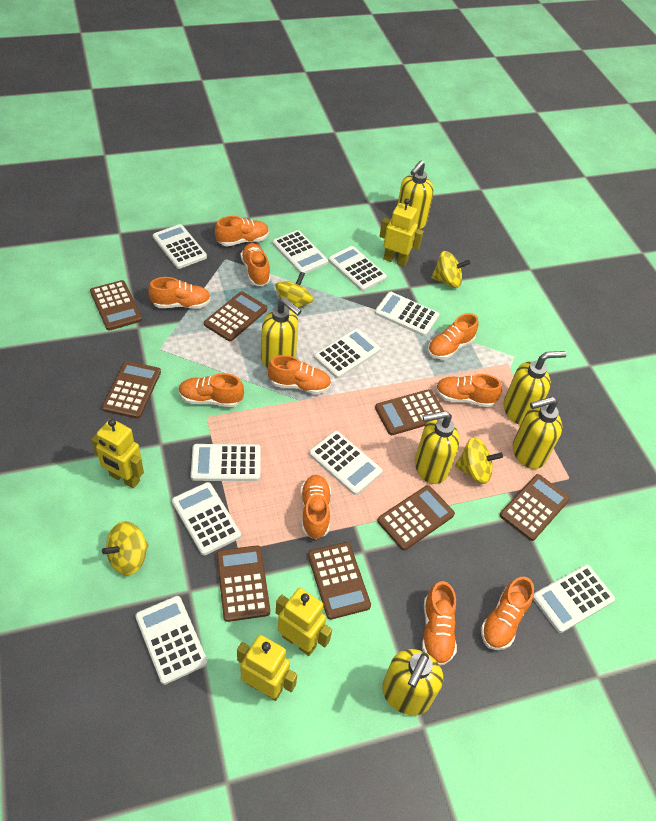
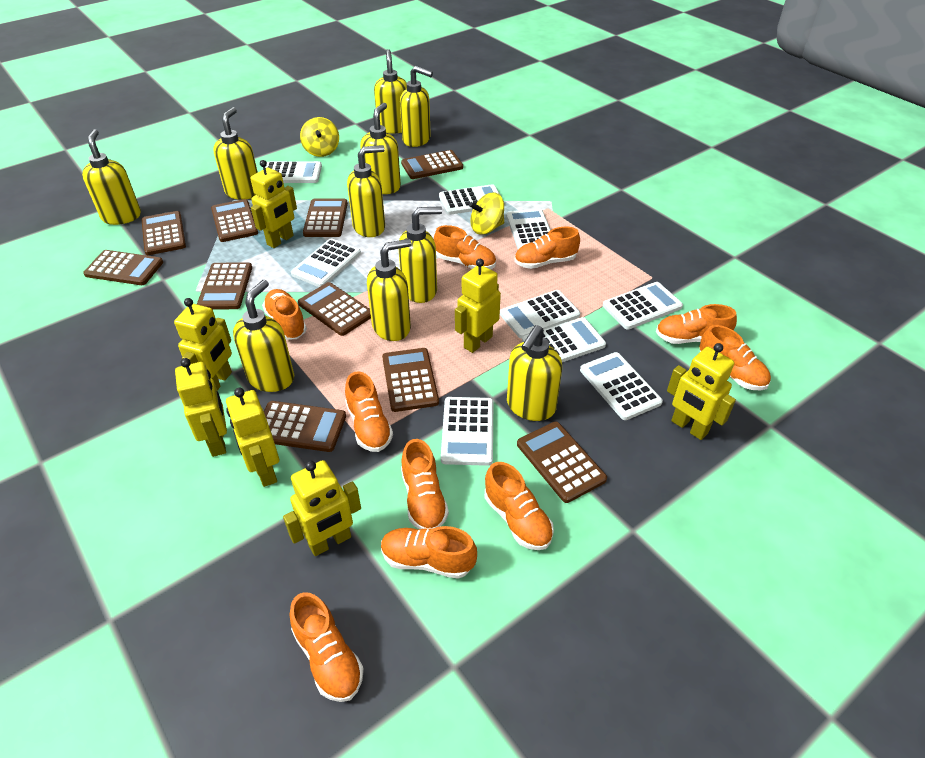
brown calculator: [90,280,142,331] [102,361,161,419] [204,291,267,341] [216,545,270,622] [308,542,371,620] [375,389,444,435] [377,485,455,551] [500,474,570,541] = 8 -> [83,250,163,285] [142,211,186,255] [197,262,252,310] [211,199,258,242] [264,401,346,452] [298,282,371,336] [303,199,348,237] [382,348,439,412] [401,150,463,179] [517,421,607,503] = 10
white calculator: [135,596,208,685] [153,224,207,269] [172,482,241,556] [191,444,261,481] [272,230,328,274] [309,431,383,495] [314,328,381,378] [328,246,387,291] [375,292,440,336] [533,564,615,633] = 10 -> [265,161,322,183] [291,238,361,287] [439,184,501,215] [441,397,493,466] [500,290,580,338] [506,209,551,249] [522,317,606,362] [580,352,663,420] [603,282,683,330] = 9
yellow robot: [91,419,144,488] [237,635,297,701] [276,588,332,656] [379,198,424,267] = 4 -> [174,298,232,390] [175,358,227,457] [226,388,279,487] [250,160,297,248] [283,460,361,556] [455,259,501,353] [667,343,736,440] = 7
yellow soap dispenser: [261,298,301,368] [382,649,443,715] [397,160,434,229] [415,411,460,484] [503,351,567,425] [512,397,562,469] = 6 -> [82,129,141,225] [213,107,258,200] [233,280,294,392] [347,145,385,237] [360,103,401,194] [367,239,411,341] [374,49,407,134] [399,206,442,303] [400,66,433,147] [507,325,562,421] = 10
yellow spinning top: [102,521,149,575] [275,272,314,309] [431,251,470,288] [455,437,503,484] = 4 -> [300,117,339,157] [469,193,504,235] = 2

